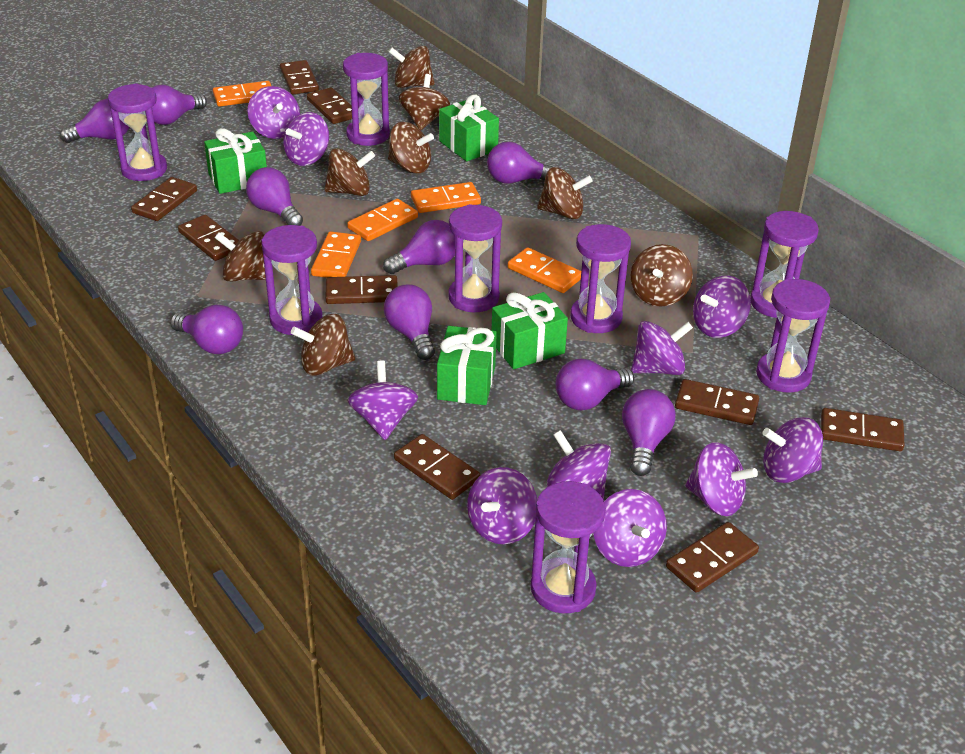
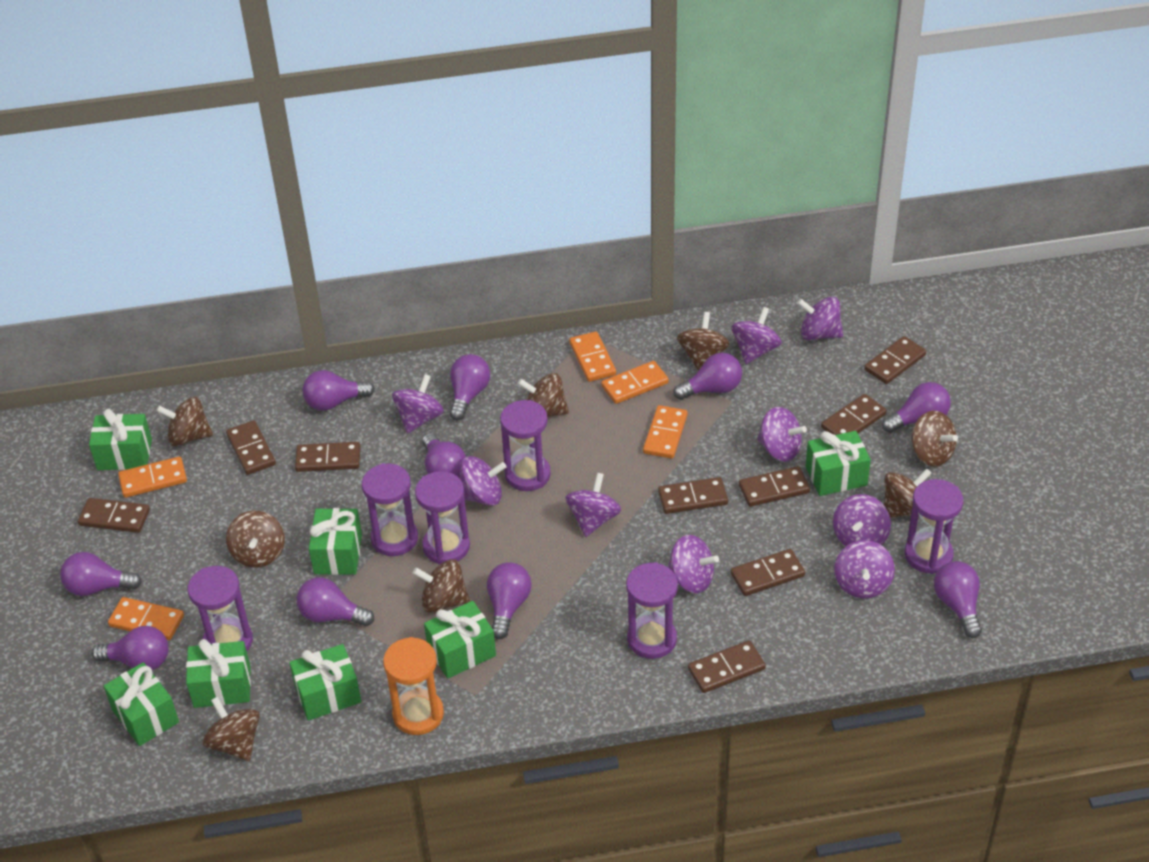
green gift: [204,128,267,194] [437,326,497,405] [439,94,499,161] [492,292,568,369] = 4 -> [89,409,152,470] [104,662,179,746] [186,639,251,708] [289,644,361,721] [309,508,362,575] [424,601,496,679] [806,431,871,496] = 7
orange hourglass: none = 0 -> [383,637,444,735] = 1
purple hourglass: [108,84,167,181] [261,225,322,335] [343,53,390,146] [448,204,502,312] [531,481,606,613] [570,224,631,333] [750,211,819,318] [756,279,830,393] = 8 -> [188,566,253,651] [362,463,418,556] [415,471,470,565] [500,400,551,491] [626,562,678,659] [905,479,963,574] = 6
purple light bulb: [60,99,129,143] [152,85,207,125] [170,305,243,354] [246,167,303,226] [383,220,455,274] [384,284,435,360] [487,142,552,184] [556,359,634,410] [622,389,676,476] = 9 -> [60,552,142,596] [92,626,169,670] [297,577,374,626] [302,370,375,411] [422,433,466,479] [450,354,490,421] [487,562,532,639] [673,353,742,400] [882,382,951,433] [934,561,982,638] = 10
purple spinning top: [247,86,300,139] [283,112,329,166] [347,360,418,440] [467,467,537,544] [547,430,611,500] [594,489,667,567] [631,321,693,375] [685,442,758,516] [693,276,751,338] [762,417,823,483] = 10 -> [392,374,444,434] [460,456,506,506] [565,473,621,537] [667,535,719,593] [732,307,782,364] [757,407,807,462] [797,297,843,340] [833,494,891,546] [834,540,895,599] = 9

